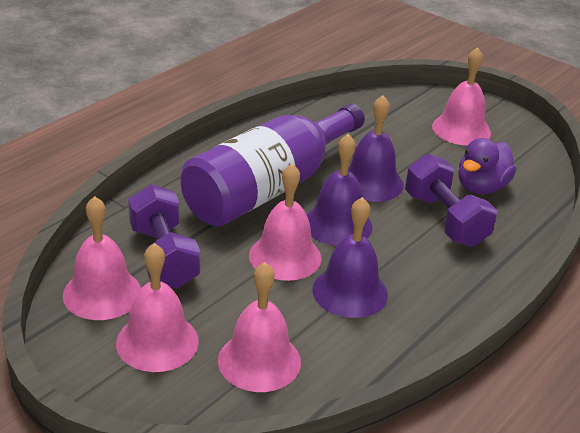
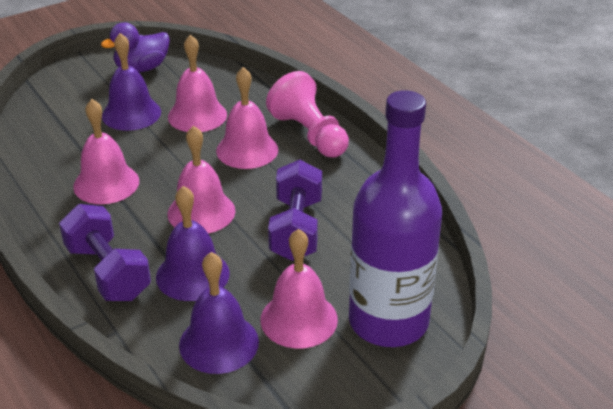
pink pawn: none = 0 -> [266,71,349,158] = 1

